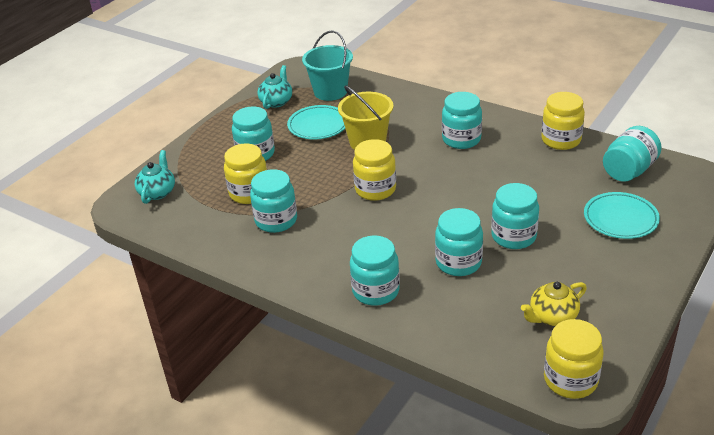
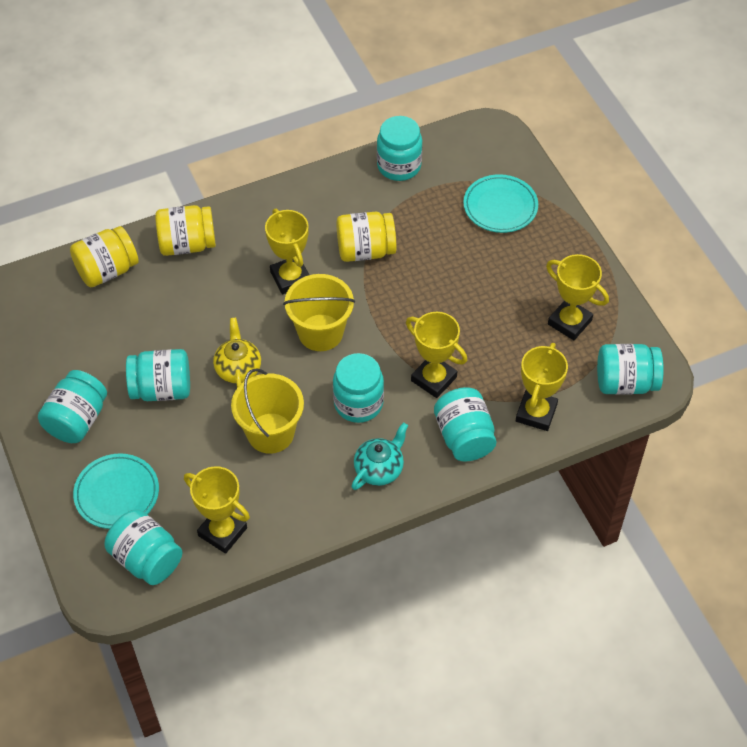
turquoise bucket: [302,30,353,101] = 1 -> none = 0
turquoise teapot: [135,150,175,204] [257,65,292,109] = 2 -> [351,422,408,490] = 1
yellow bucket: [338,85,393,150] = 1 -> [231,368,304,454] [283,274,355,351] = 2
yellow jar: [224,144,267,204] [353,139,396,201] [541,92,585,150] [544,319,604,399] = 4 -> [70,226,139,287] [155,205,216,256] [336,212,396,262] = 3
yellow trophy: none = 0 -> [184,466,250,554] [265,209,309,294] [406,312,467,398] [516,343,568,431] [546,254,609,340] = 5

